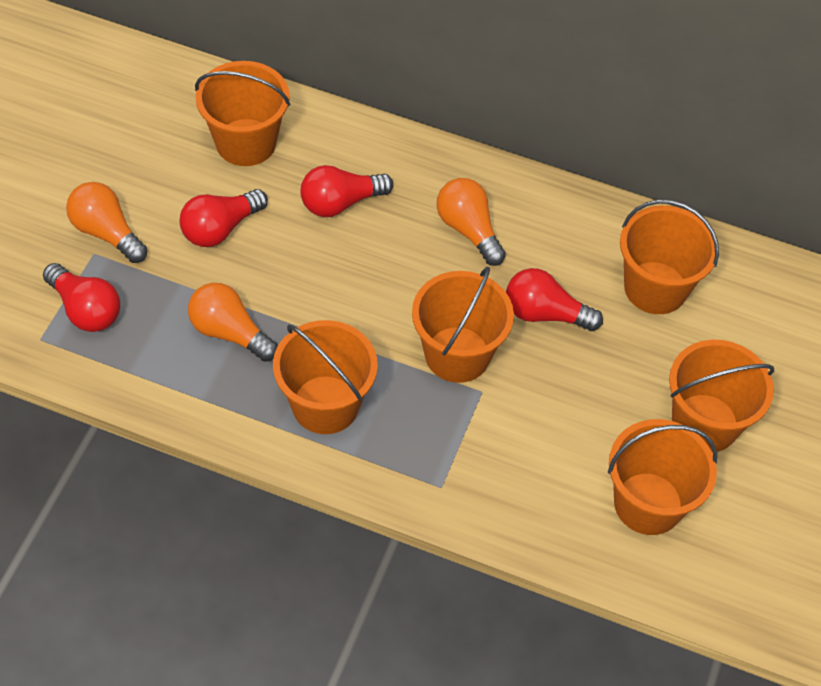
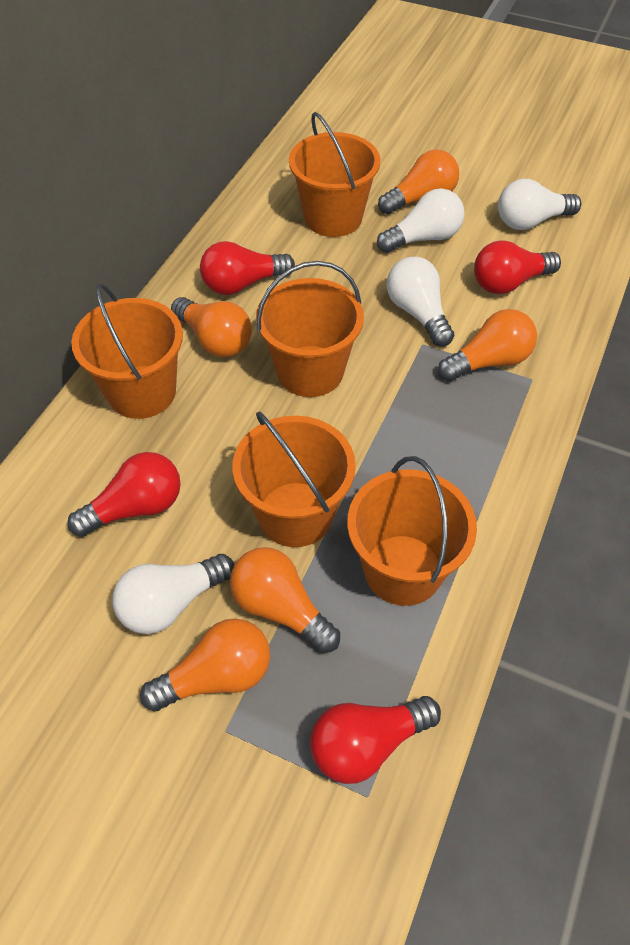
orange bucket: [195,61,290,166] [273,320,378,434] [412,266,514,383] [608,419,717,535] [620,199,719,314] [669,340,774,453] = 6 -> [71,283,183,419] [232,412,356,547] [256,261,364,397] [289,112,380,237] [347,456,477,606] = 5
orange light bulb: [66,182,148,263] [188,283,278,362] [436,178,506,266] = 3 -> [140,619,270,711] [171,297,252,357] [230,547,340,653] [378,149,459,214] [438,309,537,381] = 5
white light bulb: none = 0 -> [112,554,234,634] [377,188,465,253] [386,257,454,347] [498,179,581,230] = 4

